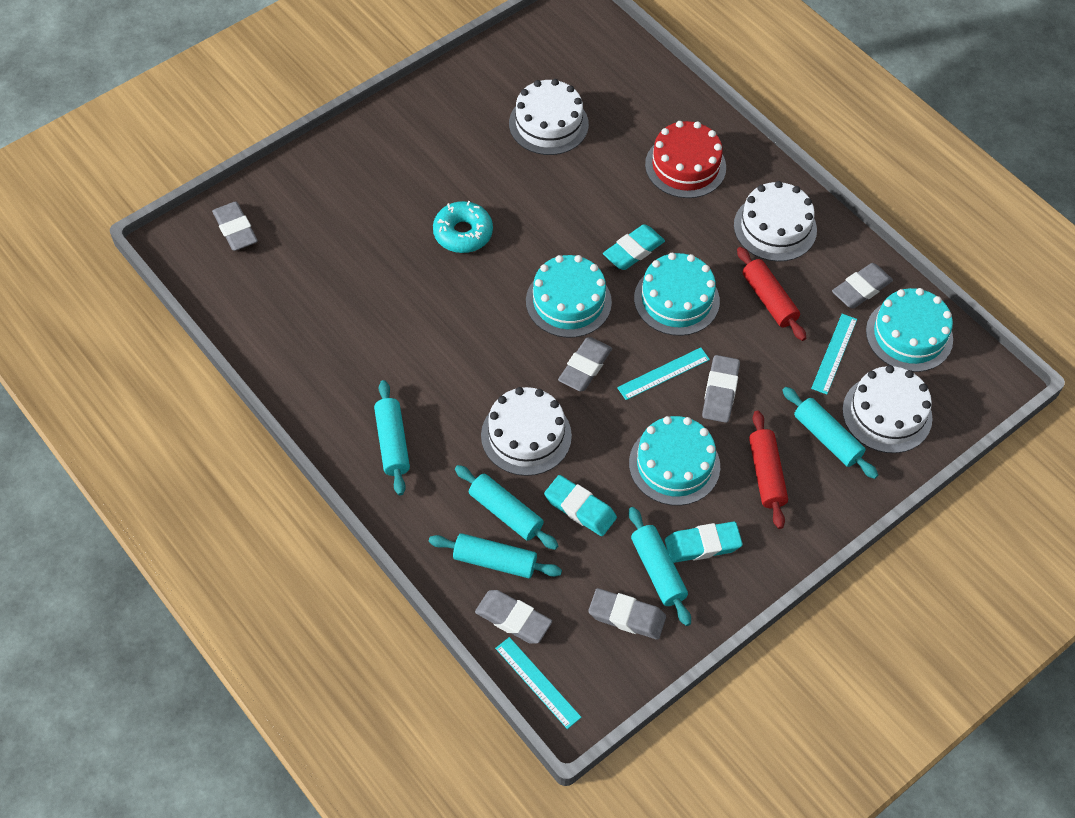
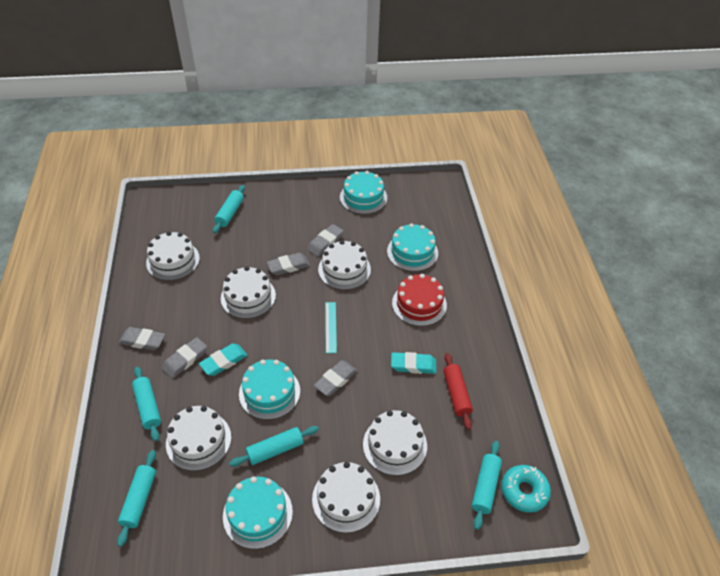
grey eraser: [212,202,258,251] [475,590,552,644] [558,337,612,392] [588,588,666,640] [702,355,740,423] [832,263,893,309] = 6 -> [119,327,165,350] [162,337,207,378] [267,253,310,275] [307,224,343,257] [314,360,357,396] = 5
red rolling pin: [737,247,806,341] [749,411,788,529] = 2 -> [443,353,473,430] = 1
turquoise eraser: [544,475,617,536] [603,224,665,270] [665,521,743,563] = 3 -> [199,343,247,376] [391,352,436,374] = 2
turquoise ruler: [495,637,581,729] [617,348,710,400] [811,314,857,394] = 3 -> [325,302,337,353] = 1
white cake: [481,387,572,476] [509,79,589,155] [734,181,817,262] [842,365,933,453] = 4 -> [146,231,200,280] [166,406,231,471] [221,266,276,319] [312,462,380,533] [318,240,371,290] [363,410,427,476] = 6

